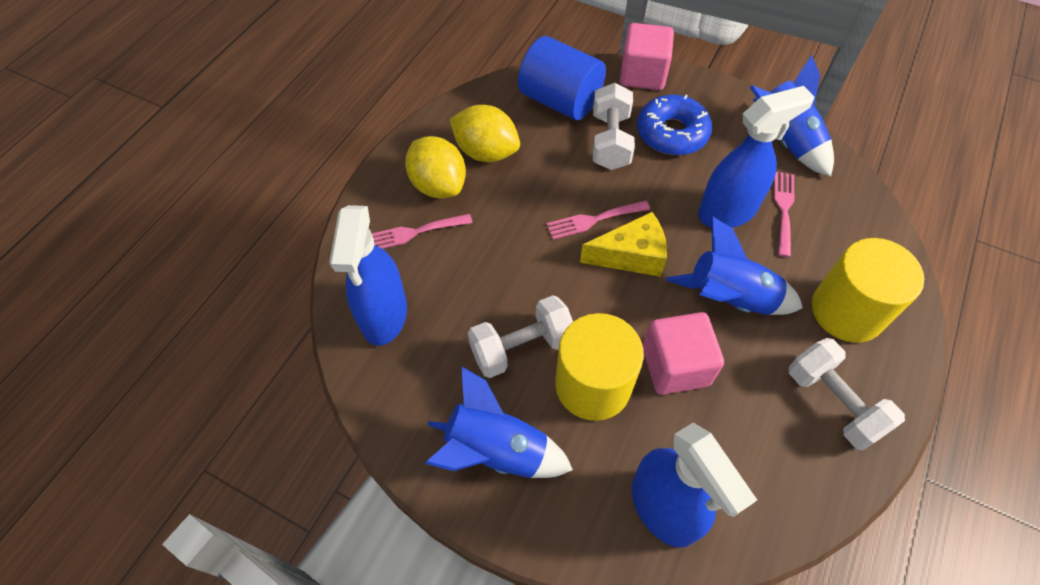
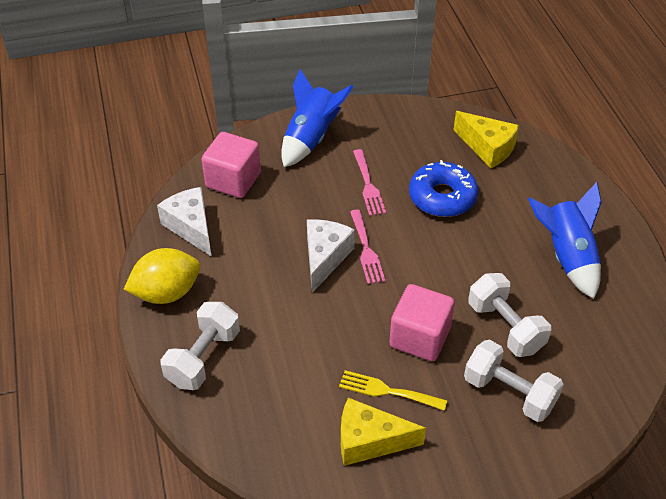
blue cylinder: [518,36,606,120] = 1 -> none = 0
blue rocket: [425,366,573,478] [666,216,803,315] [749,55,834,177] = 3 -> [281,69,353,167] [528,182,602,299] = 2
blue spray bottle: [329,205,407,346] [632,423,757,548] [698,86,814,228] = 3 -> none = 0
pink fork: [372,214,473,249] [546,201,650,239] [774,172,794,257] = 3 -> [350,210,386,284] [353,149,386,216] = 2
white cheese: none = 0 -> [157,187,212,257] [307,219,355,293] = 2
yellow cheese: [580,212,667,277] = 1 -> [341,398,426,466] [454,111,519,168] = 2
yellow cylinder: [555,313,644,421] [812,238,924,343] = 2 -> none = 0
yellow fork: none = 0 -> [339,370,447,411] = 1
yellow lemon: [405,136,466,198] [450,105,520,162] = 2 -> [124,248,200,304] = 1

